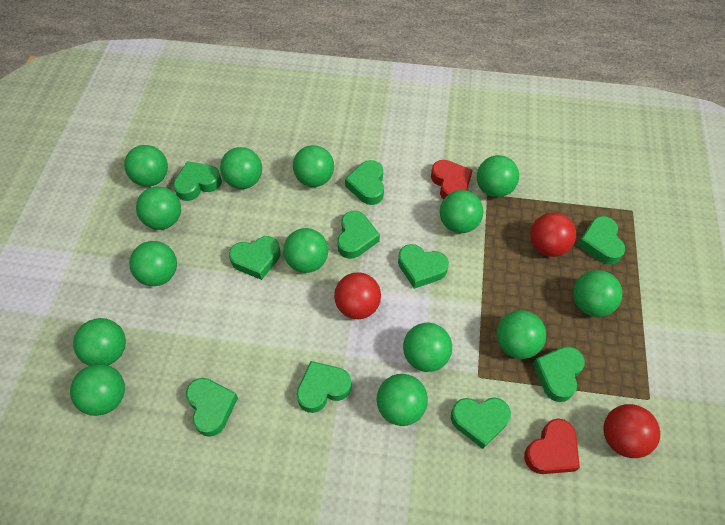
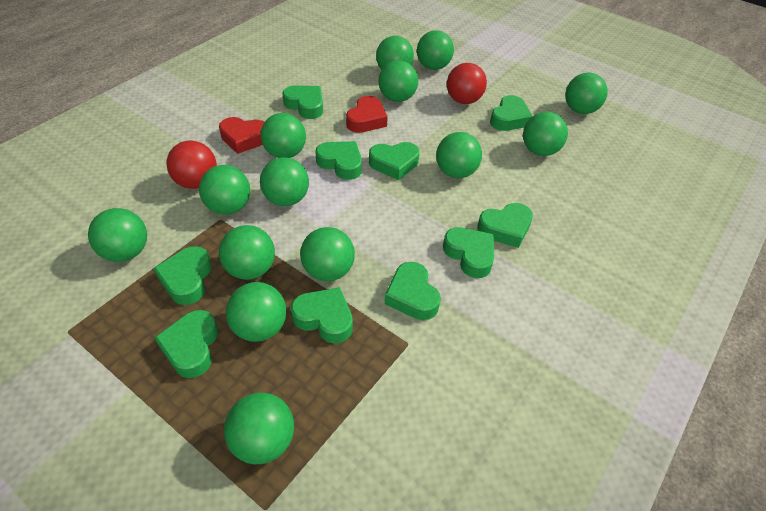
red ball: [334,272,381,319] [530,212,576,257] [603,404,660,458] = 3 -> [166,140,217,189] [447,63,487,104] = 2

